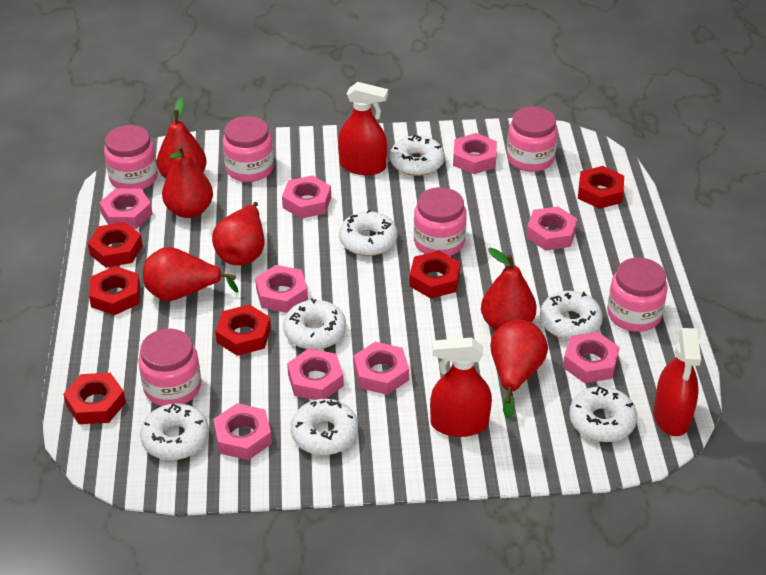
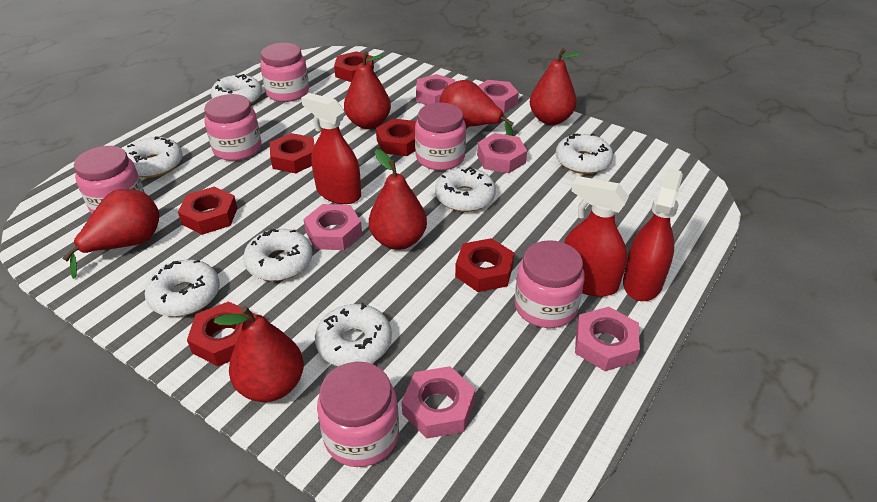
pink nut: [99,188,152,229] [213,403,272,460] [255,265,308,313] [282,175,331,219] [287,348,344,400] [354,342,409,395] [453,133,497,174] [526,206,577,251] [563,332,620,383] = 9 -> [303,204,362,250] [402,366,475,439] [416,74,455,105] [477,133,527,173] [478,80,519,113] [575,307,640,371] = 6

